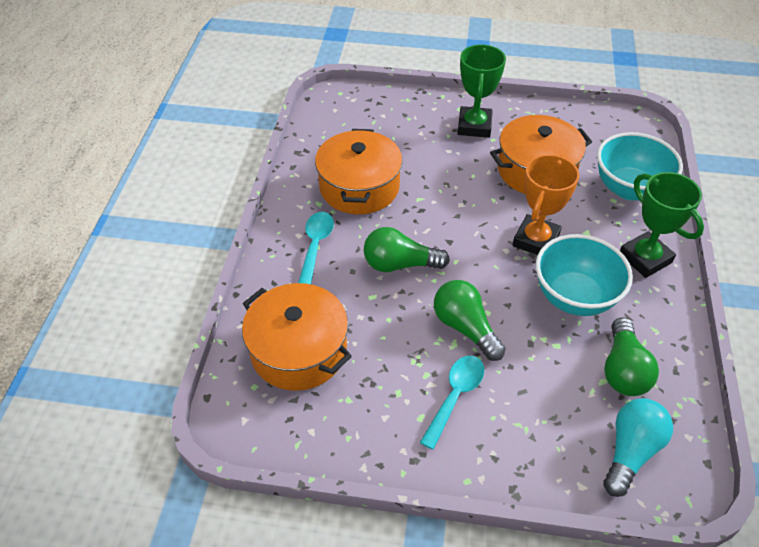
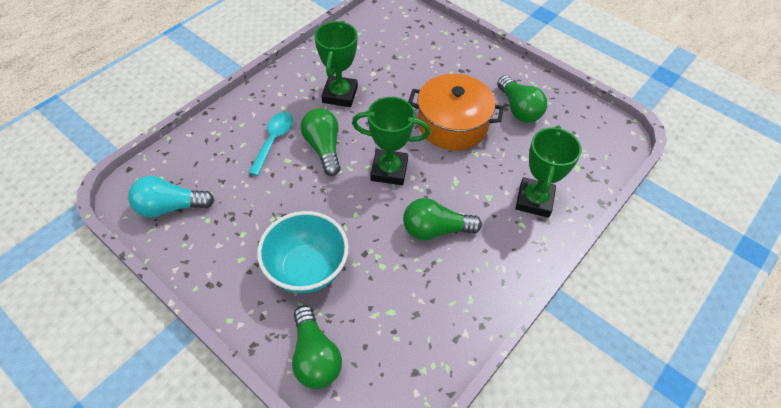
green light bulb: [364,227,450,272] [434,280,506,361] [604,317,659,396] = 3 -> [292,306,342,389] [301,108,341,176] [403,198,482,240] [497,75,547,123] = 4
green trophy: [458,44,506,138] [620,172,704,278] = 2 -> [314,21,358,107] [352,97,430,185] [515,125,582,218] = 3
orange pot: [242,283,352,391] [315,129,403,214] [490,115,592,194] = 3 -> [408,74,504,150] = 1
orange trophy: [513,154,579,255] = 1 -> none = 0
turquoise bowl: [536,234,633,316] [597,132,683,200] = 2 -> [257,211,349,293] = 1
turquoise spoon: [298,212,334,284] [420,356,484,450] = 2 -> [248,112,293,176] = 1

